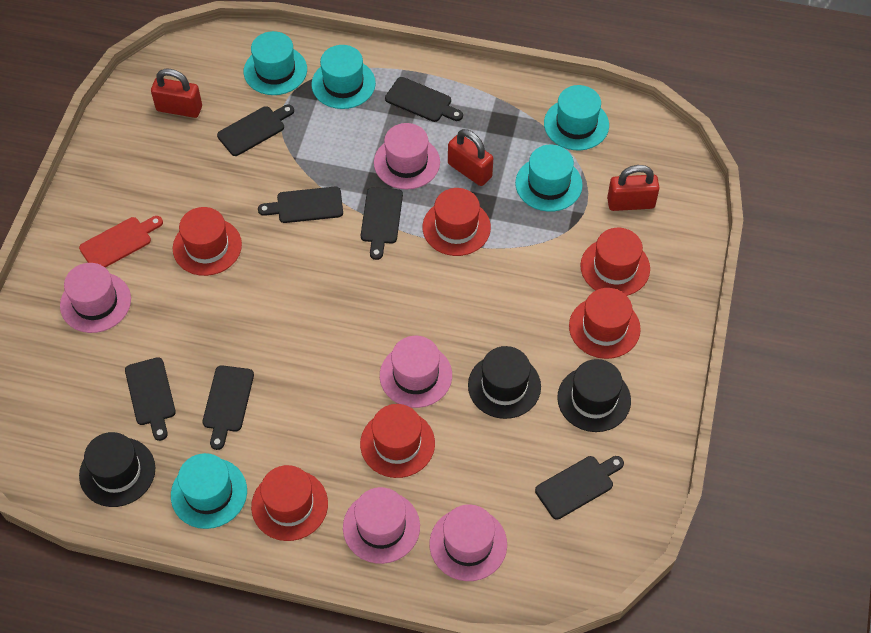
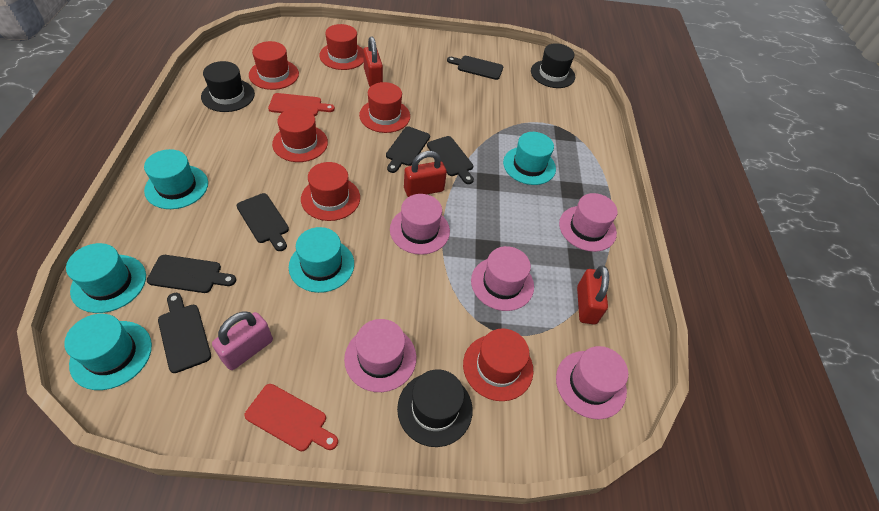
black cutting board: [125,357,176,441] [202,365,254,450] [217,105,294,156] [258,187,343,223] [361,187,403,260] [385,77,463,122] [535,456,624,519] = 7 -> [147,255,236,293] [158,293,211,373] [237,193,289,251] [386,126,430,173] [427,136,474,184] [447,56,503,80] = 6
pink padlock: none = 0 -> [212,311,273,370] = 1
red cutting board: [79,216,163,268] = 1 -> [244,384,338,451] [268,93,335,116] = 2

